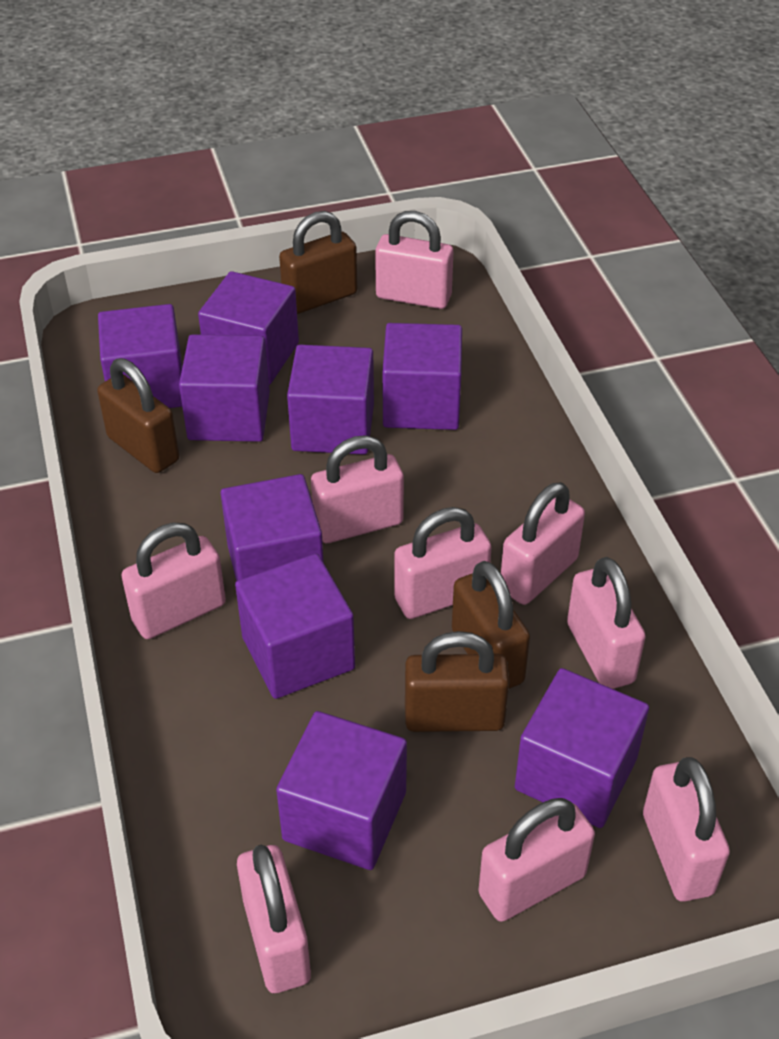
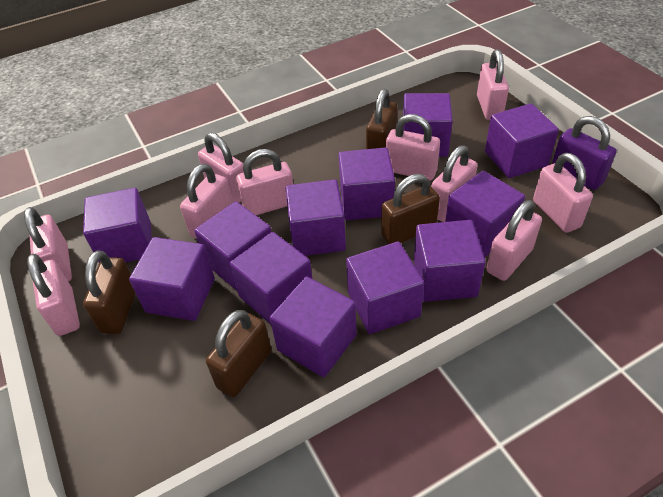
pink padlock: [121,523,226,639] [237,845,311,993] [311,435,404,543] [375,211,453,309] [394,507,492,619] [478,798,595,922] [501,482,585,605] [567,557,646,689] [643,757,730,902] = 9 -> [24,207,72,282] [27,254,80,336] [180,164,233,239] [198,133,244,203] [236,149,293,215] [386,114,440,181] [431,145,478,222] [477,49,509,120] [486,200,542,281] [533,153,593,233] = 10
purple cube: [98,304,182,408] [179,334,270,442] [198,271,299,385] [221,474,324,581] [235,554,355,699] [276,711,407,870] [287,345,374,455] [382,323,462,430] [515,668,649,828] = 9 -> [83,188,152,263] [129,237,215,321] [194,201,271,290] [230,232,312,324] [270,276,357,377] [286,179,346,256] [338,147,395,220] [346,241,424,334] [403,93,453,157] [414,220,486,302] [445,171,525,258] [485,103,559,178] = 12
purple padlock: none = 0 -> [552,116,617,190] = 1

